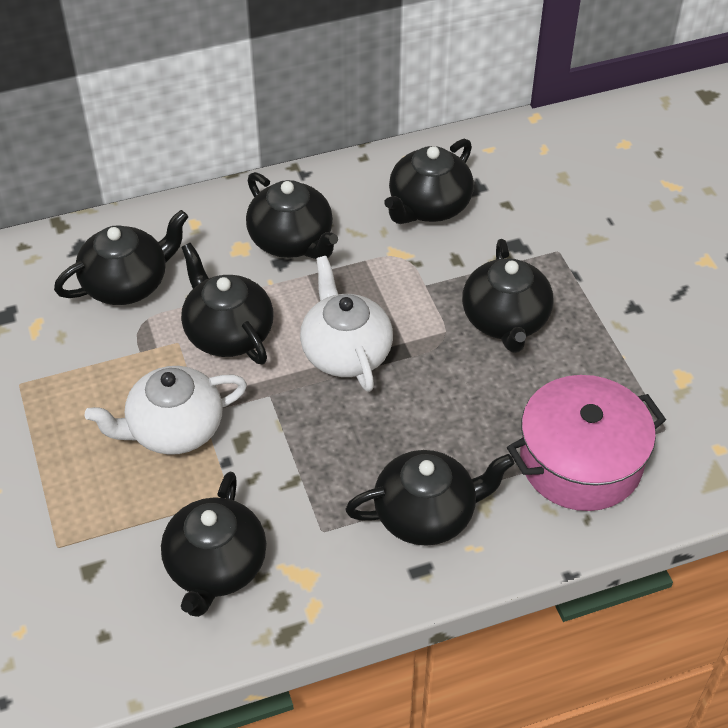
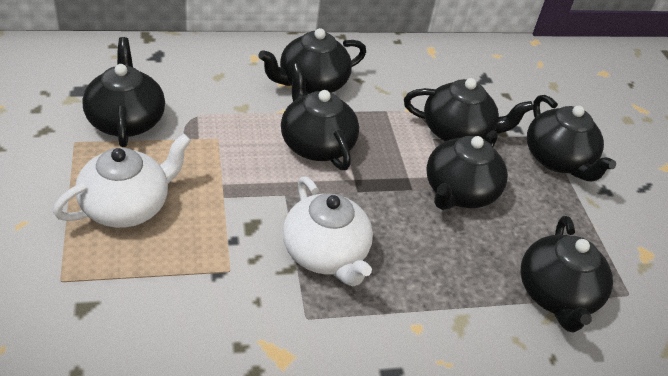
pink pot: [507,375,666,511] = 1 -> none = 0

